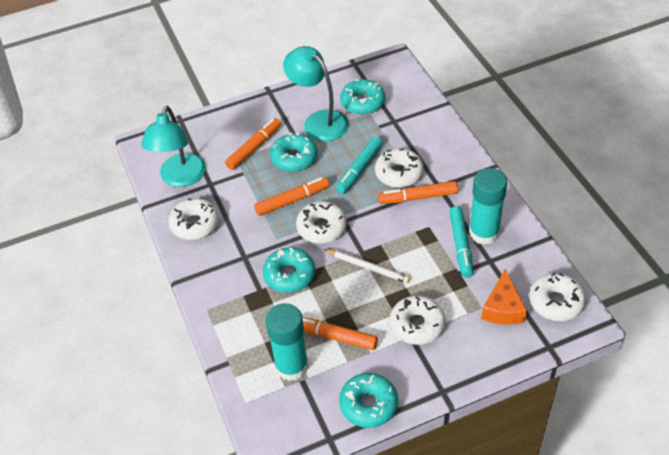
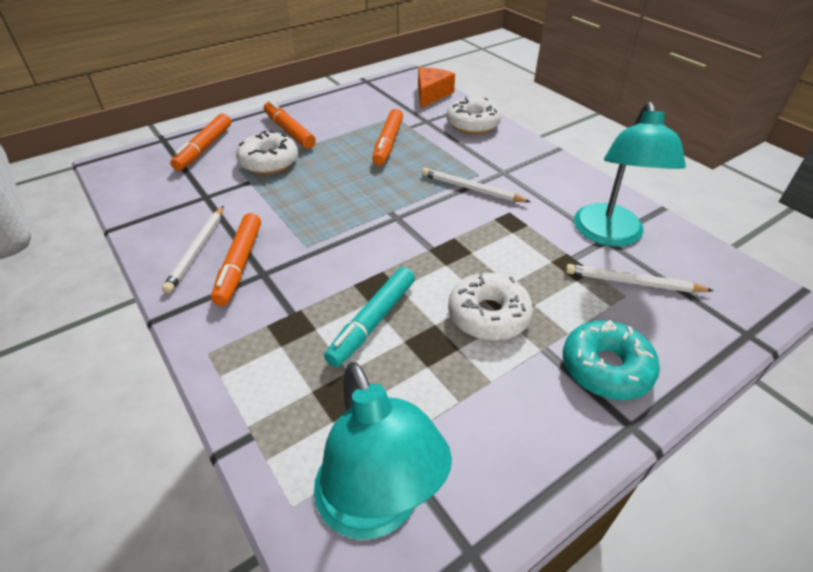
turquoise donut: [263,247,315,293] [270,133,317,172] [339,373,398,428] [340,79,385,115] = 4 -> [563,320,660,400] = 1
turquoise glue stick: [265,303,308,381] [469,168,507,245] = 2 -> none = 0
turquoise marker: [336,137,382,194] [449,206,473,278] = 2 -> [324,267,415,367] = 1
white donut: [169,198,219,240] [296,201,347,244] [375,148,423,188] [390,295,445,345] [529,272,586,321] = 5 -> [236,131,298,174] [446,97,502,134] [448,273,533,341] = 3
white pencil: [324,249,410,283] = 1 -> [162,206,224,293] [422,168,530,203] [566,264,714,293] = 3

